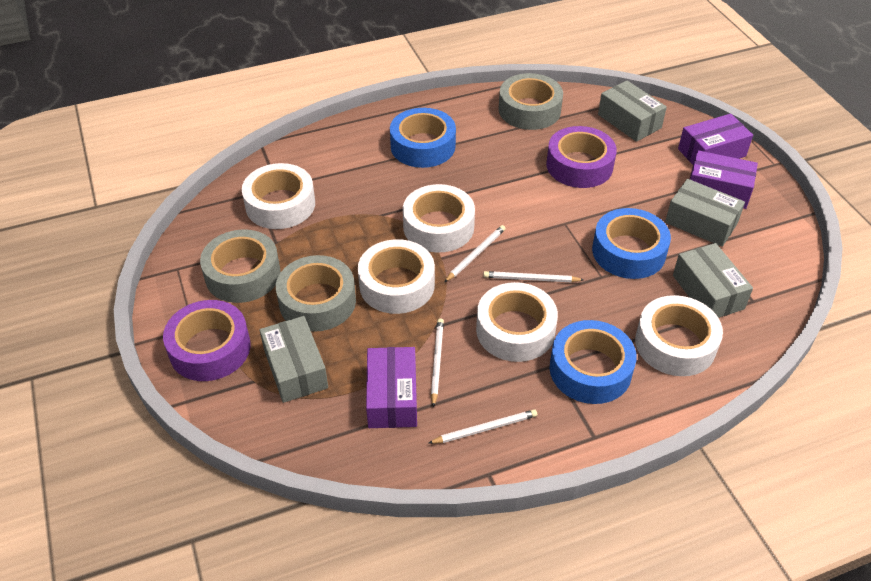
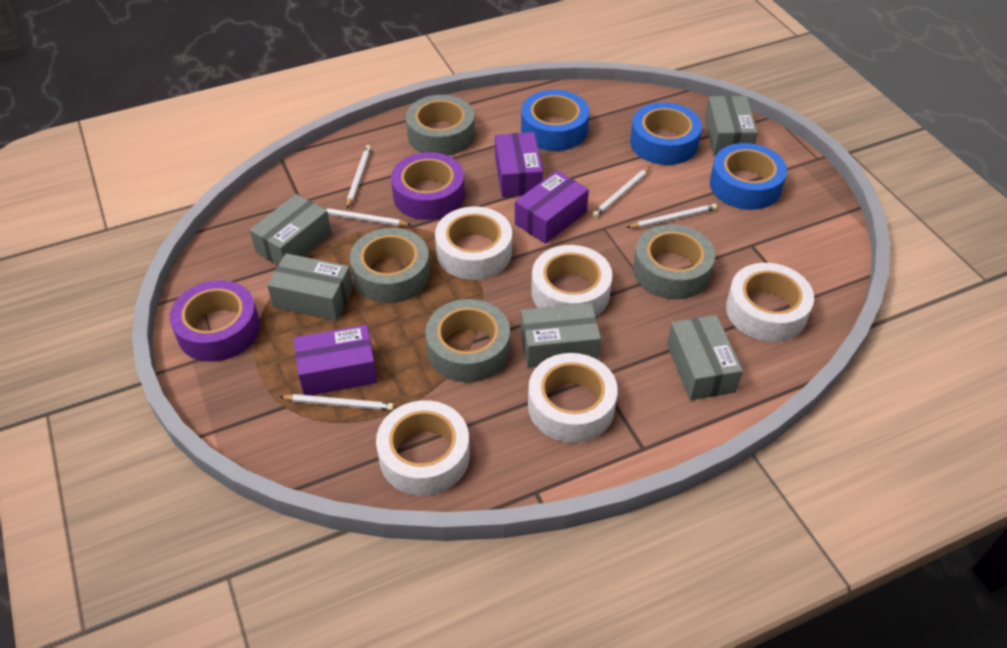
grey box: [260,316,328,403] [598,80,667,142] [665,179,745,247] [673,243,753,318] = 4 -> [250,194,331,265] [267,253,353,321] [521,303,601,368] [667,315,743,400] [704,96,758,156] = 5
grey tape: [200,230,281,303] [276,255,356,332] [499,73,563,130] = 3 -> [349,228,430,303] [406,95,475,156] [425,299,510,383] [633,224,715,300] = 4
white pencil: [429,409,537,444] [431,318,444,407] [444,225,506,282] [483,271,584,282] = 4 -> [279,394,394,411] [323,208,411,226] [347,145,371,208] [592,167,651,218] [627,204,717,228] = 5

